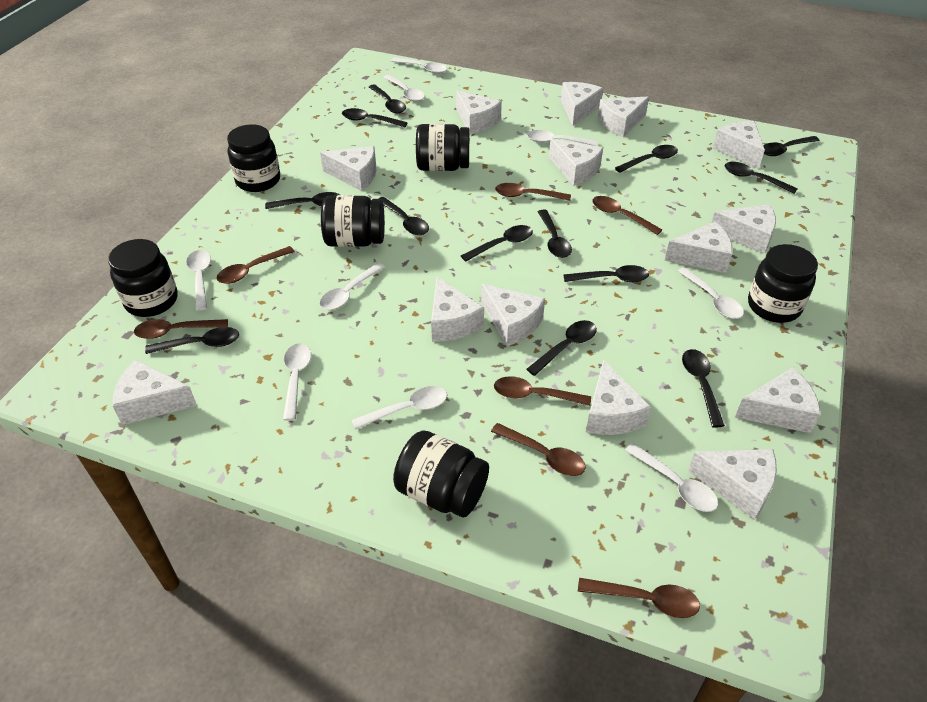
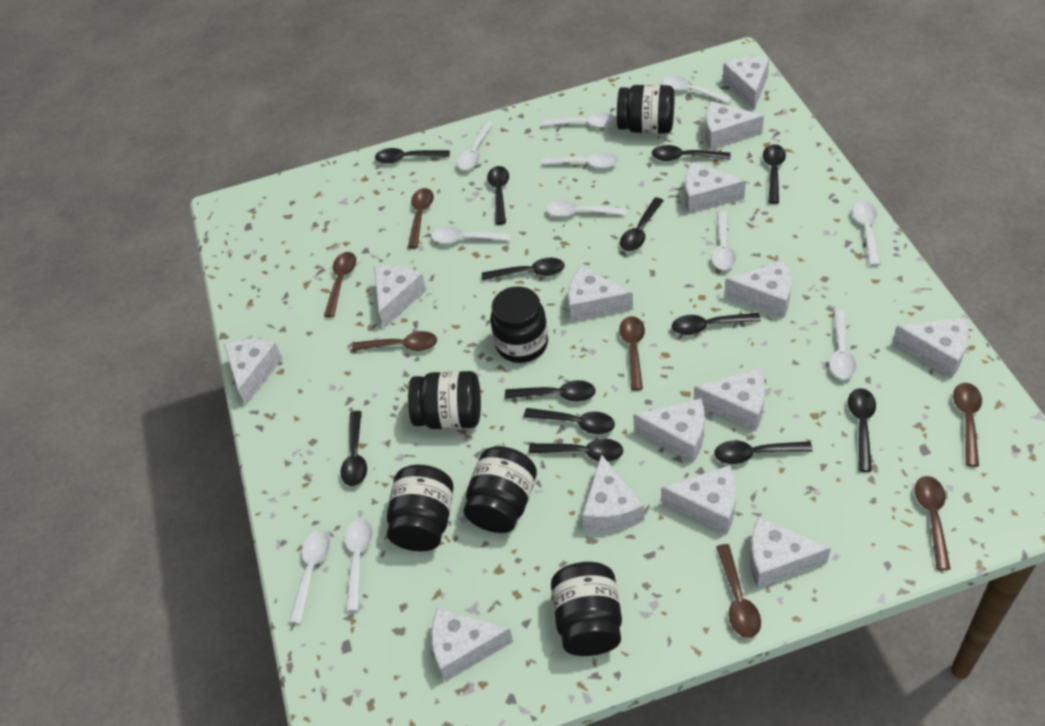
white spoon: [186,250,211,311] [283,343,311,421] [320,263,385,310] [352,386,447,430] [383,75,425,101] [391,57,447,74] [527,130,597,146] [625,443,718,512] [678,267,744,319] = 9 -> [289,530,331,624] [345,519,373,611] [431,227,512,244] [457,122,493,170] [541,152,618,169] [542,113,617,128] [546,200,627,217] [662,76,732,104] [711,211,736,270] [829,310,857,379] [852,201,881,266] = 11

